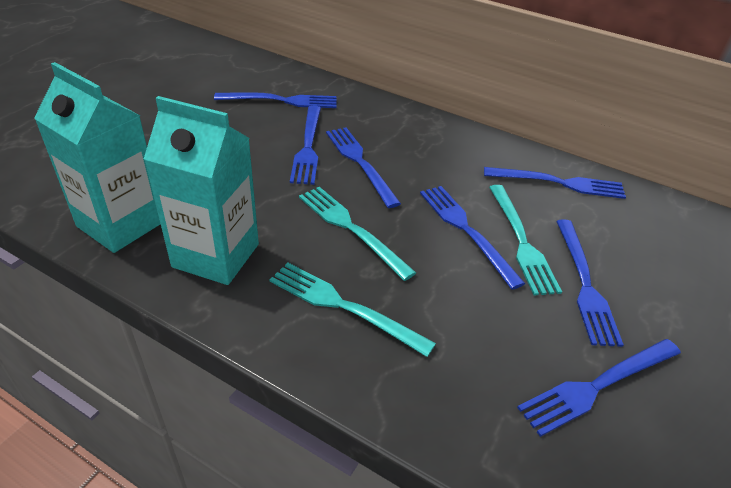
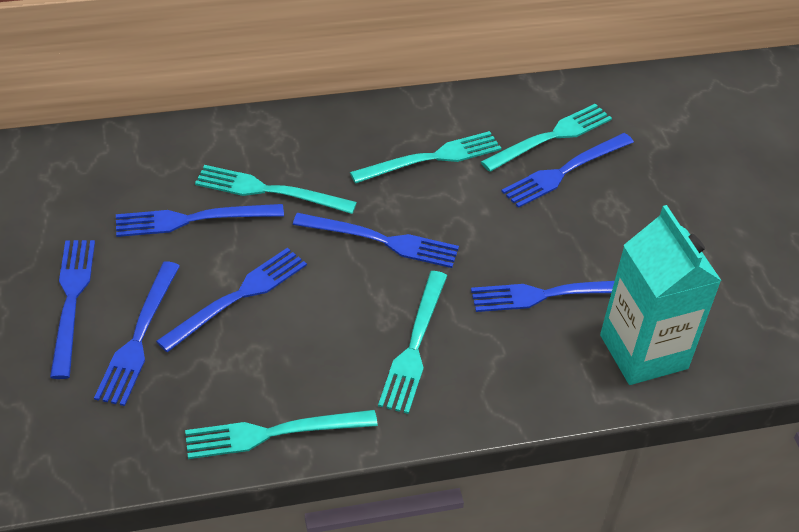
turquoise carton: [34,62,160,253] [144,96,259,285] = 2 -> [600,205,721,385] = 1
turquoise fork: [270,263,436,357] [299,187,416,281] [489,185,562,296] = 3 -> [185,410,378,459] [195,165,357,214] [350,131,501,184] [378,271,447,414] [481,104,612,172] = 5

